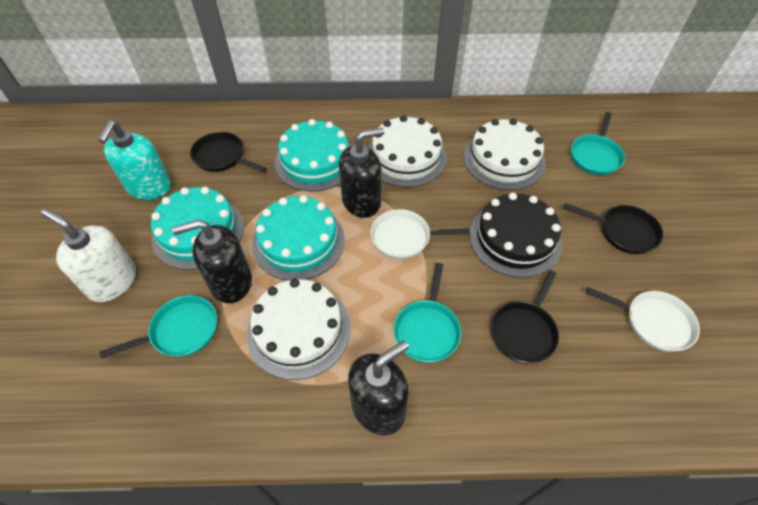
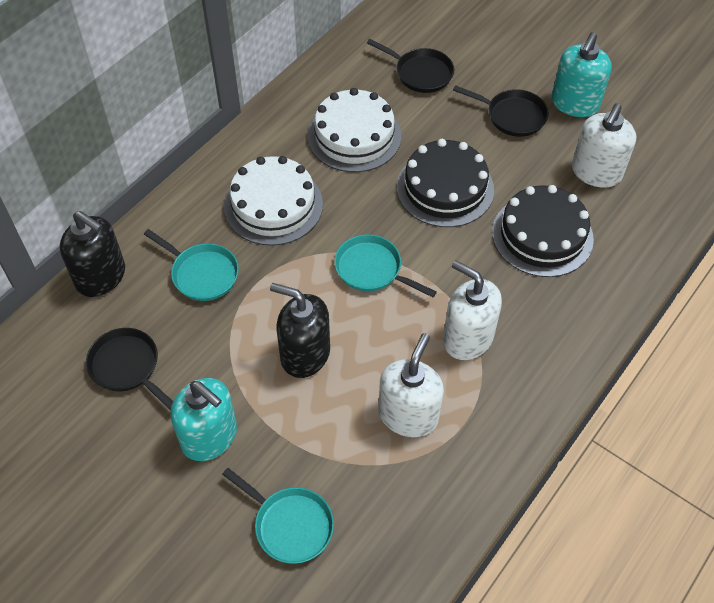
black cake: [469,192,562,278] = 1 -> [397,139,494,227] [492,185,594,277] = 2
black soap dispenser: [172,219,252,304] [339,128,385,218] [348,340,409,435] = 3 -> [60,211,125,297] [270,283,330,378] = 2
turquoise cake: [151,187,244,270] [252,195,345,280] [274,119,351,192] = 3 -> none = 0
turquoise soap dispenser: [98,120,171,200] = 1 -> [170,378,237,461] [551,32,612,117] = 2
white cake: [247,279,351,380] [368,115,447,187] [463,118,546,190] = 3 -> [224,156,323,246] [308,88,401,172] = 2
white pan: [371,209,470,259] [586,287,700,352] = 2 -> none = 0
white soap dispenser: [41,209,136,302] = 1 -> [379,333,444,437] [443,260,502,360] [572,103,636,188] = 3

